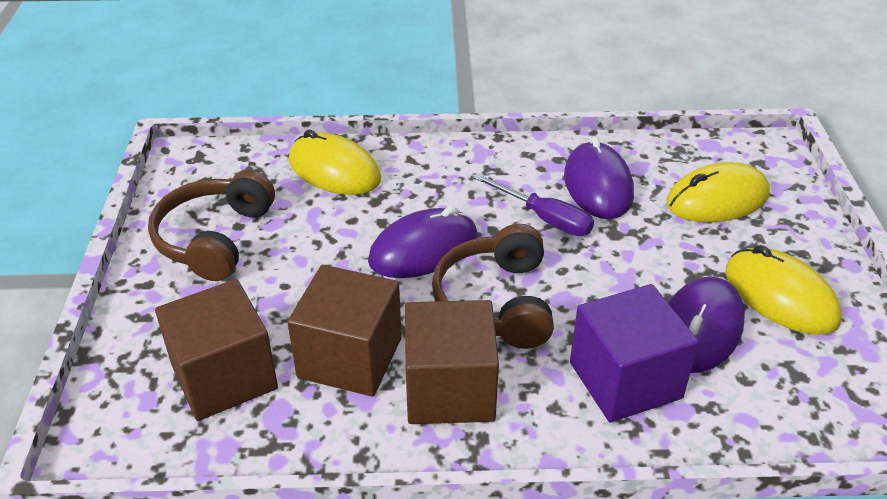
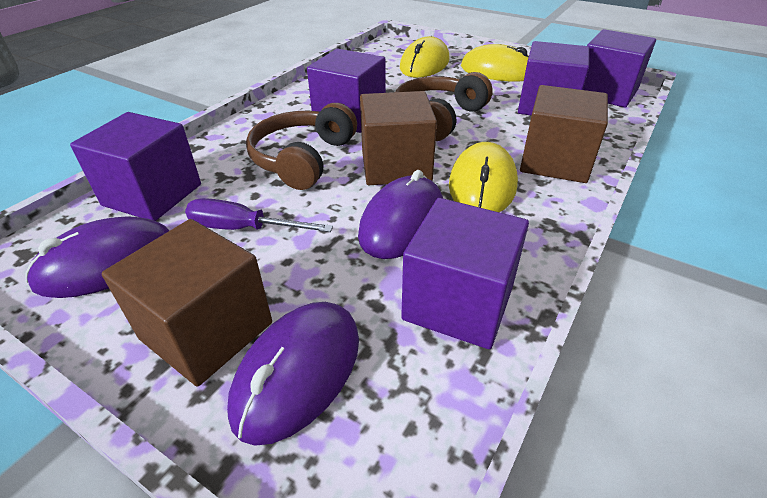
purple cube: [570,284,699,422] = 1 -> [70,112,201,221] [307,49,386,133] [401,198,529,349] [518,41,589,116] [583,29,656,108] = 5

